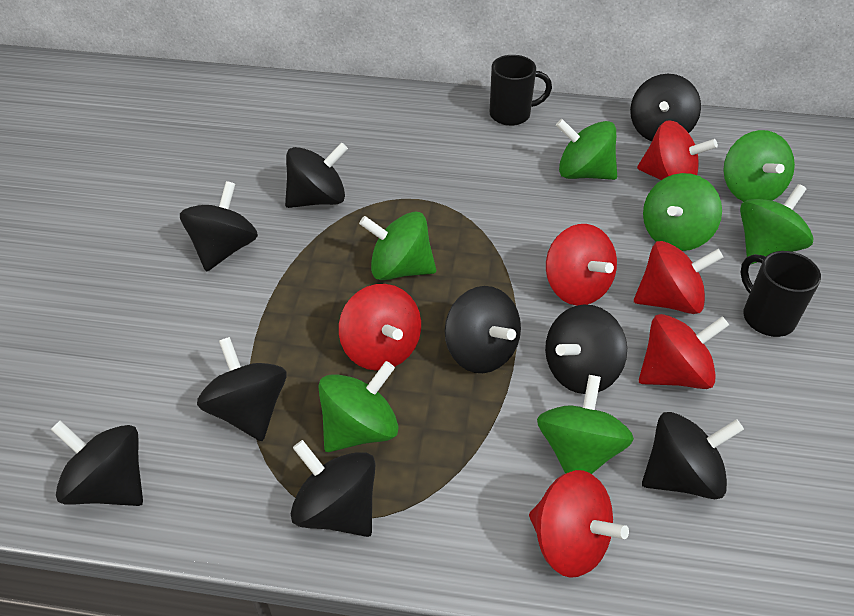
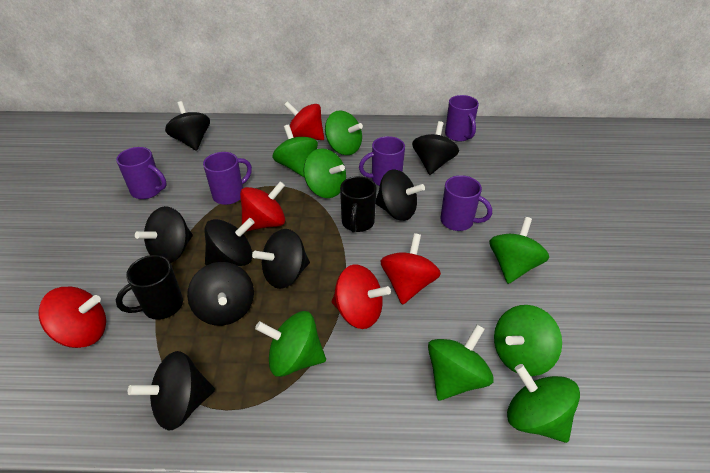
black spinning top: [51,420,143,506] [180,181,258,272] [197,337,287,441] [285,142,348,208] [290,440,376,537] [445,286,521,373] [545,304,627,394] [630,74,701,141] [642,412,744,499] = 9 -> [128,351,215,431] [135,206,193,263] [165,101,210,151] [187,262,254,326] [205,218,255,266] [252,229,310,289] [376,169,425,221] [412,121,459,175] = 8
green spinning top: [318,361,399,452] [359,212,436,280] [537,375,634,474] [556,119,617,180] [643,173,722,251] [723,130,795,202] [740,184,813,264] = 7 -> [255,311,326,377] [273,125,318,177] [303,148,346,198] [325,110,363,155] [428,325,494,400] [489,217,549,284] [494,305,562,376] [507,364,580,443] = 8
purple mug: none = 0 -> [116,147,167,199] [203,152,252,205] [359,136,405,186] [440,175,492,231] [445,95,479,142] = 5
red spinning top: [339,284,421,371] [529,470,629,578] [546,224,617,306] [634,241,724,314] [637,120,718,180] [639,314,729,389] = 6 -> [38,287,106,348] [240,181,285,231] [284,101,324,140] [332,265,391,329] [380,233,441,305] = 5

